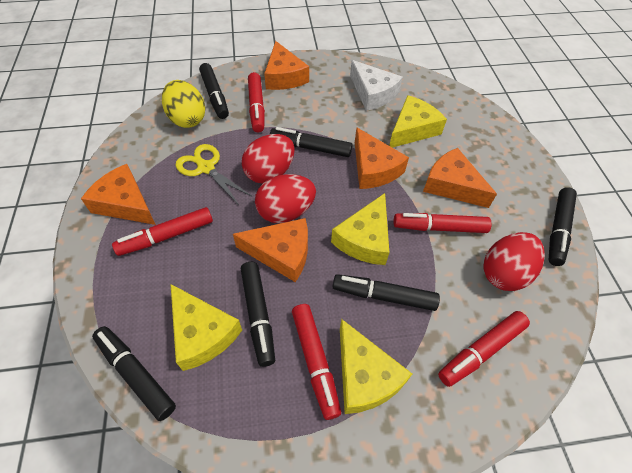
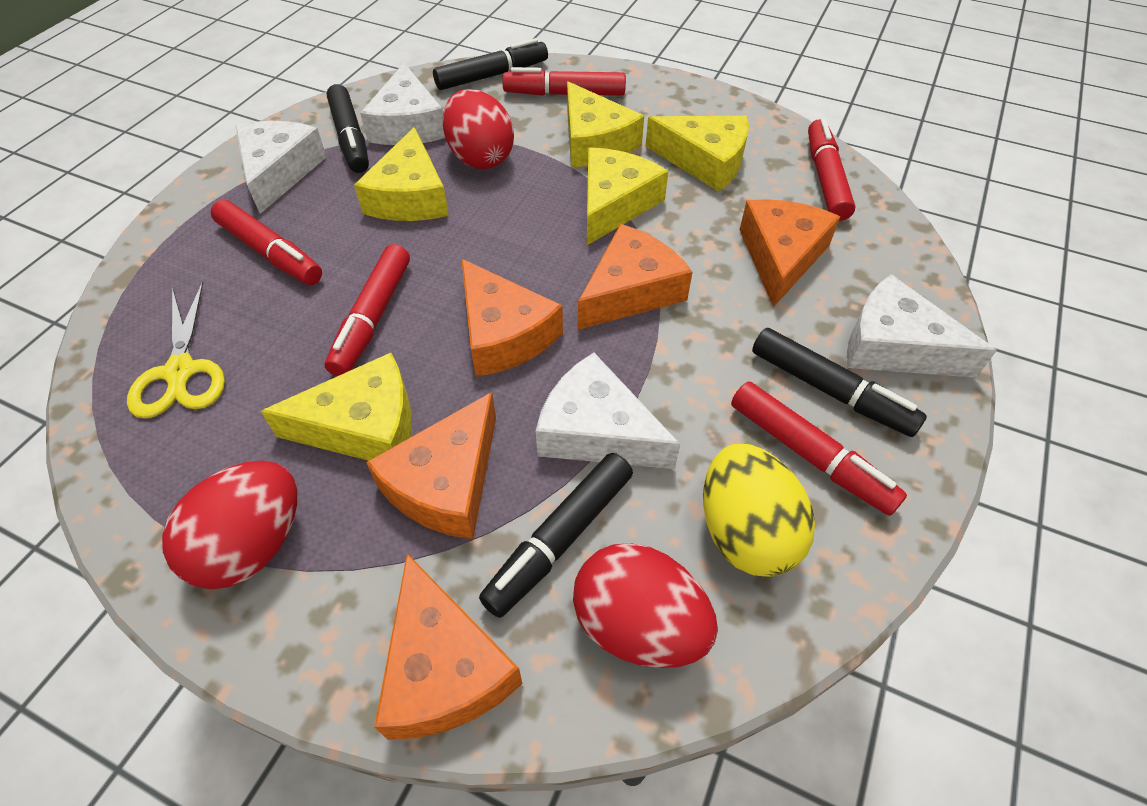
black marker: [92,326,176,421] [199,63,229,119] [241,262,275,367] [270,127,353,157] [333,274,440,311] [549,187,577,266] = 6 -> [327,84,369,173] [433,38,548,90] [479,453,633,618] [752,328,927,437] = 4
white cheese: [350,60,403,111] = 1 -> [235,121,327,214] [360,63,445,145] [536,353,680,469] [847,274,997,378] = 4
yellow cheese: [171,284,242,371] [331,193,389,265] [340,319,412,414] [389,95,447,148] = 4 -> [261,353,412,461] [354,127,449,221] [567,81,644,167] [587,147,669,245] [645,116,749,192] = 5

